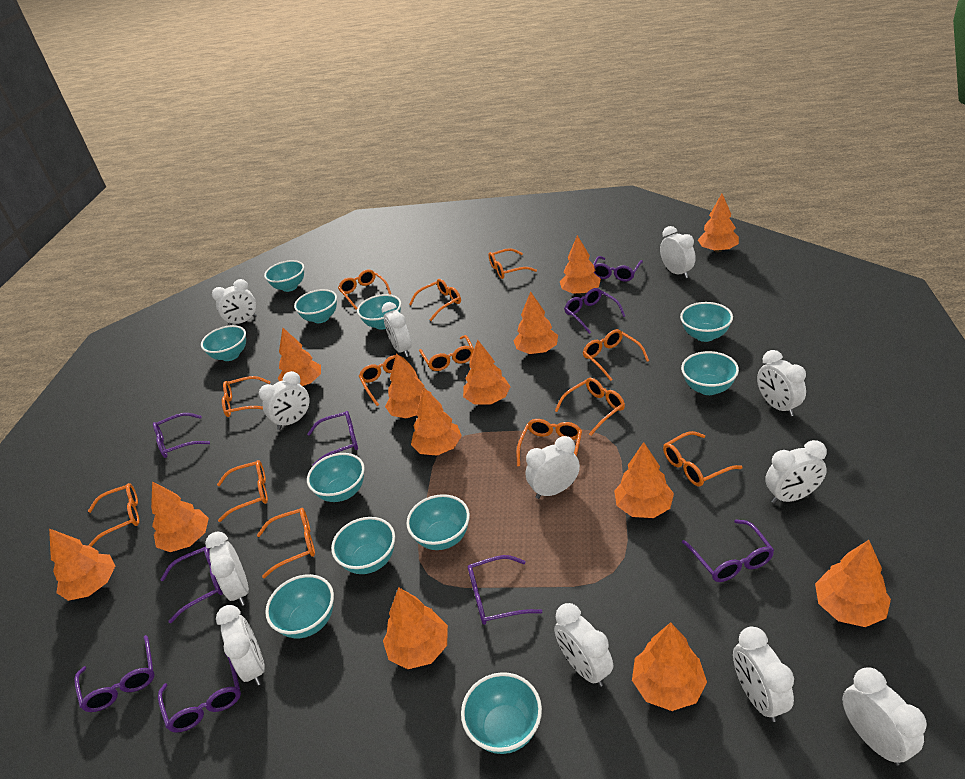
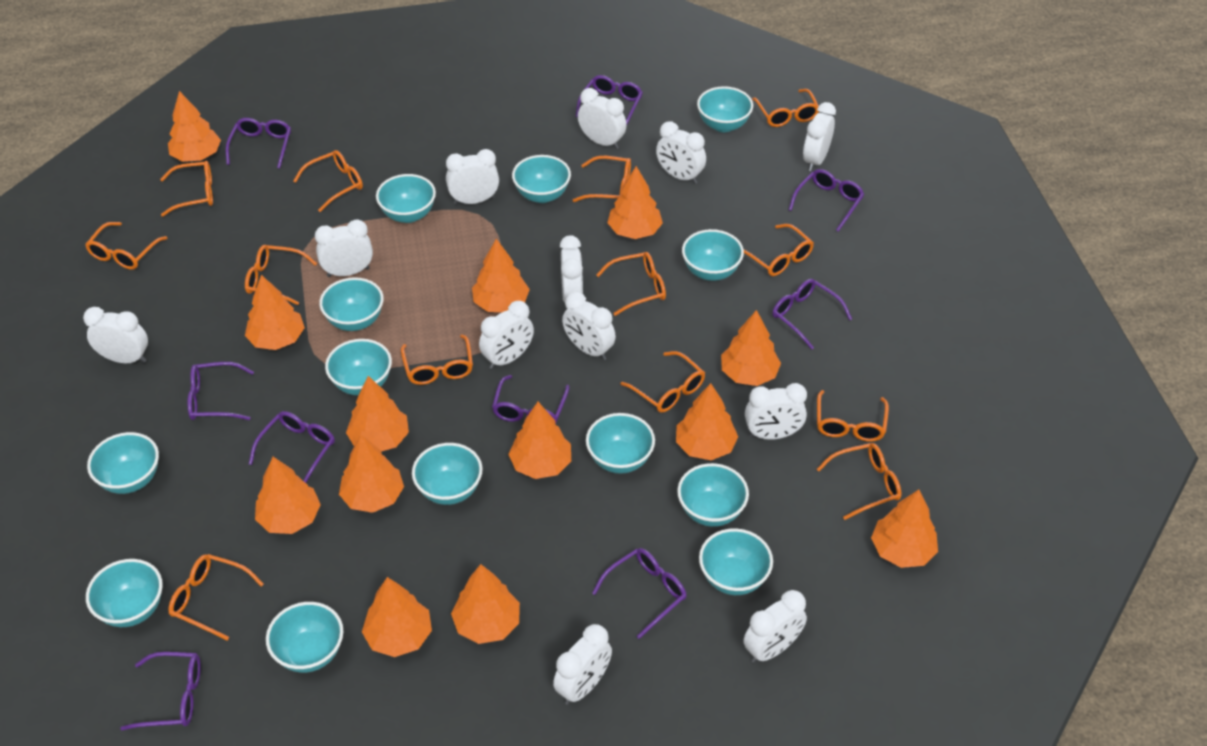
turquoise bowl: [201,325,246,361] [264,260,304,292] [265,574,334,638] [294,289,337,323] [307,453,365,502] [331,517,395,574] [357,294,401,330] [406,494,470,550] [461,672,542,754] [680,302,733,342] [681,351,739,395] = 11 -> [86,559,163,627] [87,432,159,494] [266,602,344,673] [319,277,384,331] [325,339,392,395] [376,174,436,223] [412,443,483,505] [512,155,571,203] [586,413,655,474] [677,463,749,527] [682,229,744,281] [697,86,753,132] [699,528,773,595] = 13

